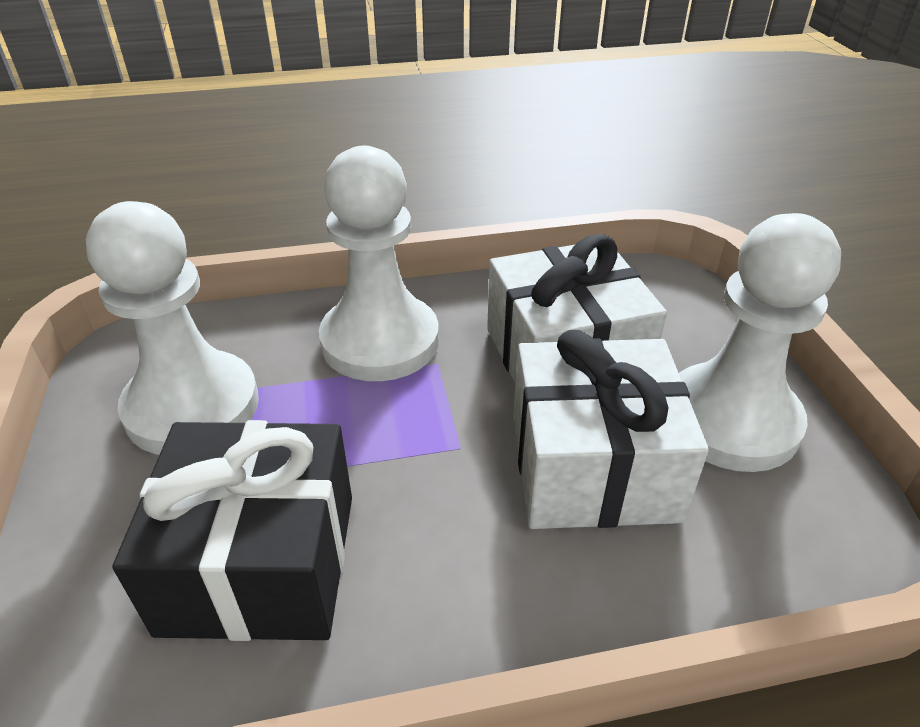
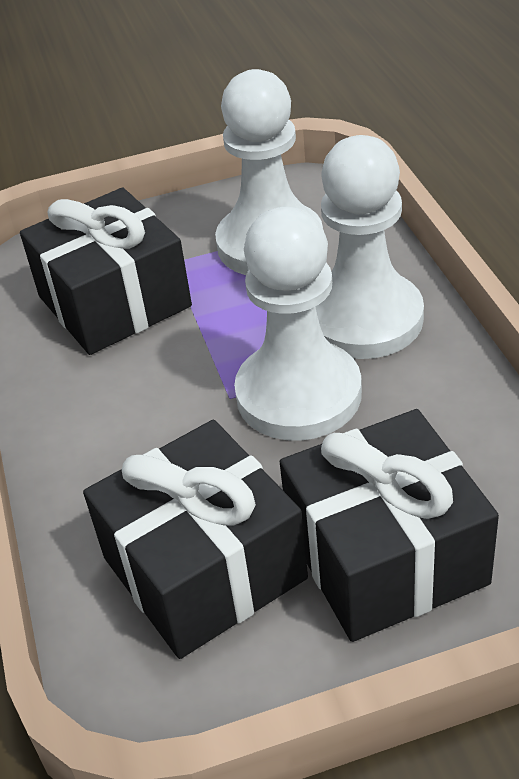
black gift: [112,420,352,641] = 1 -> [20,187,192,355] [83,420,308,659] [280,409,499,642] = 3
white gift: [487,234,667,384] [513,330,709,529] = 2 -> none = 0

